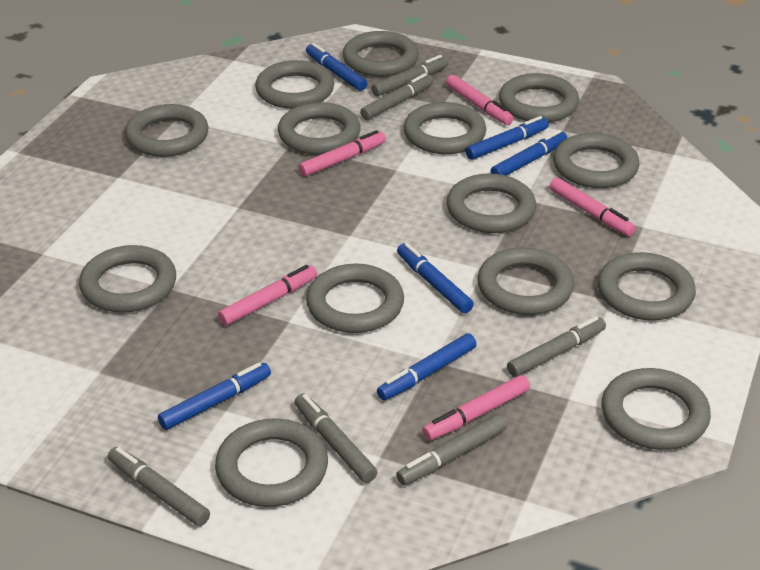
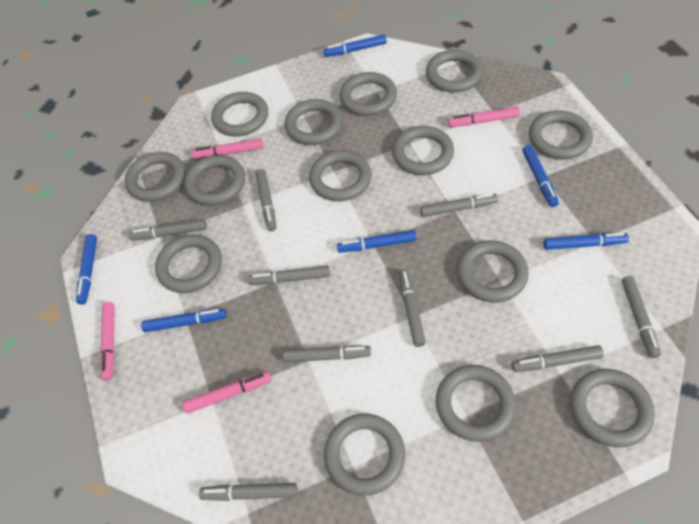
grey marker: [108,447,210,526] [295,393,377,483] [360,73,433,120] [371,55,448,96] [396,414,507,485] [507,316,606,377] = 6 -> [129,219,207,241] [199,483,297,501] [248,266,330,285] [255,169,276,231] [283,345,371,363] [399,269,426,347] [420,193,498,217] [511,345,604,372] [622,276,661,358] = 9
pink marker: [218,265,317,326] [299,130,386,176] [422,375,530,441] [446,75,514,125] [549,178,635,236] = 5 -> [100,302,115,381] [183,371,271,414] [192,139,263,159] [448,107,520,127] = 4

